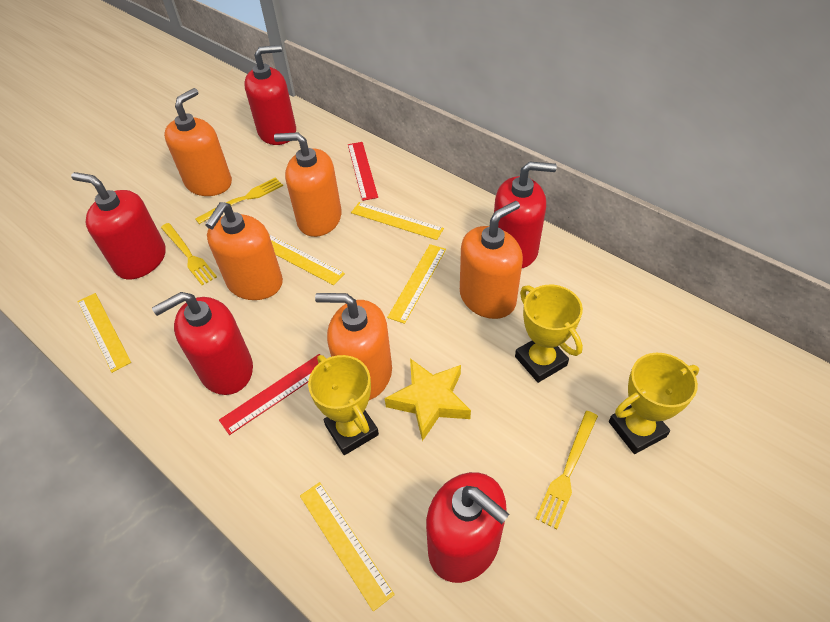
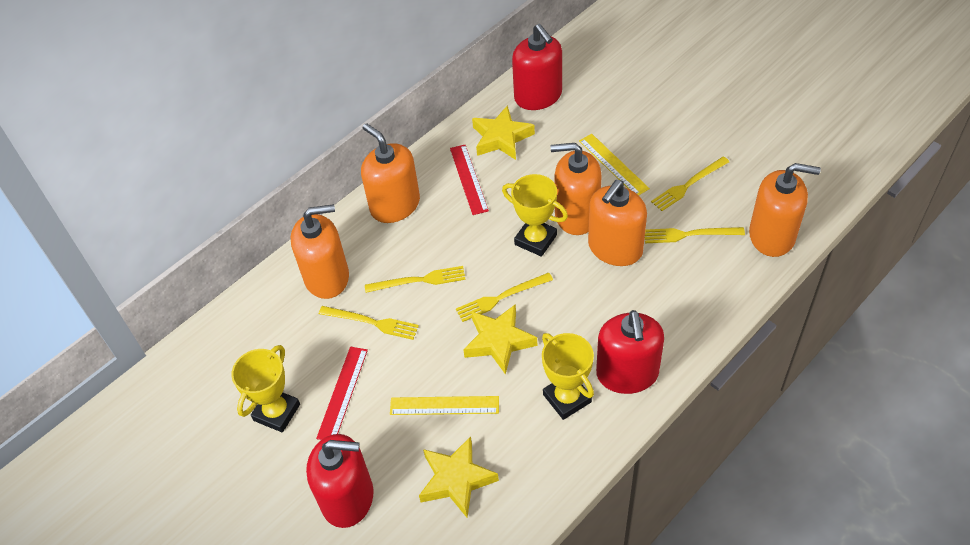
red soap dispenser: [71,172,165,280] [152,292,253,395] [244,45,296,145] [426,472,509,583] [494,161,557,268] = 5 -> [306,434,373,528] [512,24,562,110] [596,310,664,394] = 3
yellow fork: [161,223,217,285] [195,177,283,224] [536,411,598,530] = 3 -> [319,306,419,340] [365,266,466,293] [456,273,553,322] [645,227,745,243] [651,156,729,211] = 5
yellow ruler: [77,293,131,373] [269,234,345,285] [300,482,395,611] [351,202,444,240] [387,244,446,324] = 5 -> [390,396,499,415] [579,134,650,195] = 2
yellow star: [385,358,471,441] = 1 -> [419,436,499,517] [463,304,537,375] [472,105,535,160] = 3

